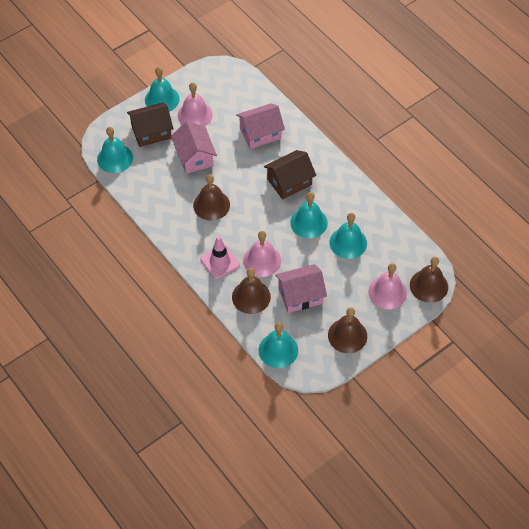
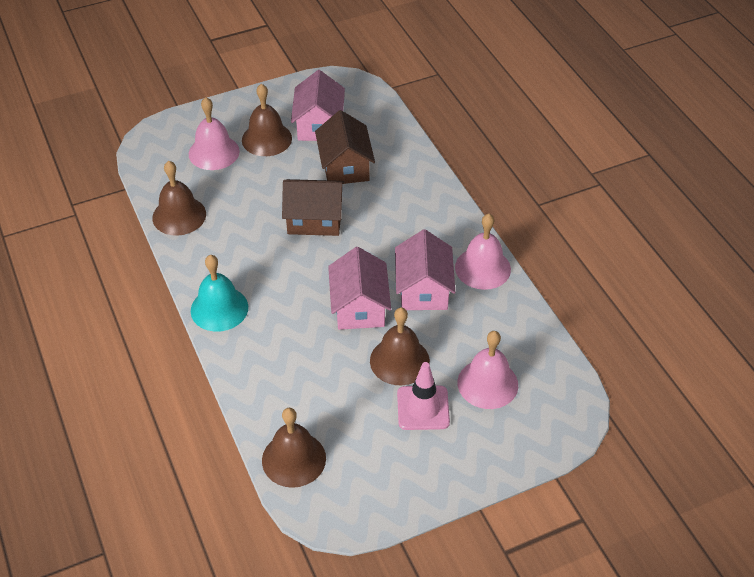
turquoise bell: [97,127,133,173] [145,67,180,112] [259,322,298,368] [290,192,328,238] [329,213,367,259] = 5 -> [191,255,248,332] = 1

